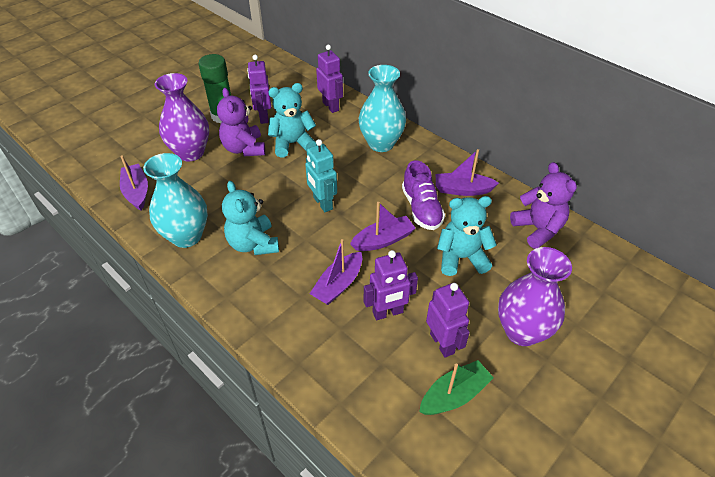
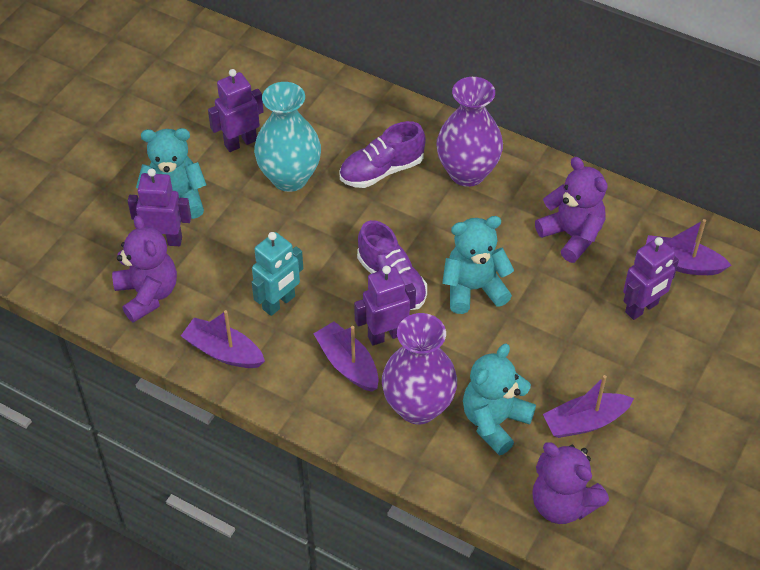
green boat: [419,360,494,415] = 1 -> none = 0
green glue stick: [198,54,231,123] = 1 -> none = 0
purple shoe: [402,160,445,230] = 1 -> [339,121,426,188] [357,220,427,310] = 2
purple teddy bear: [217,88,265,156] [510,162,577,249] = 2 -> [112,215,177,323] [532,442,609,524] [535,157,608,263] = 3
turquoise vase: [143,153,208,248] [359,65,406,152] = 2 -> [254,82,321,192] = 1

